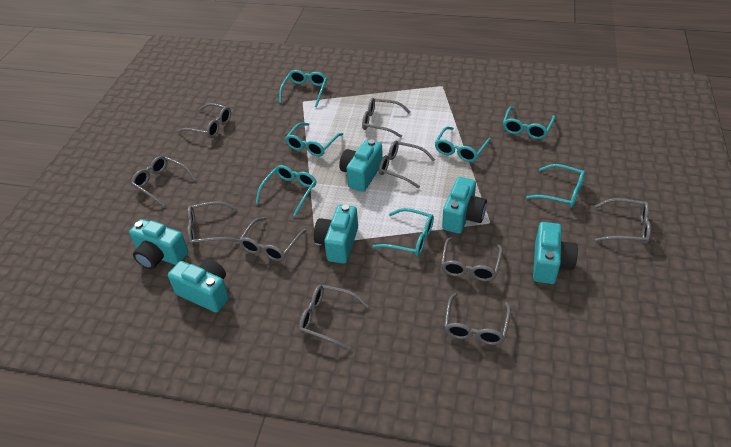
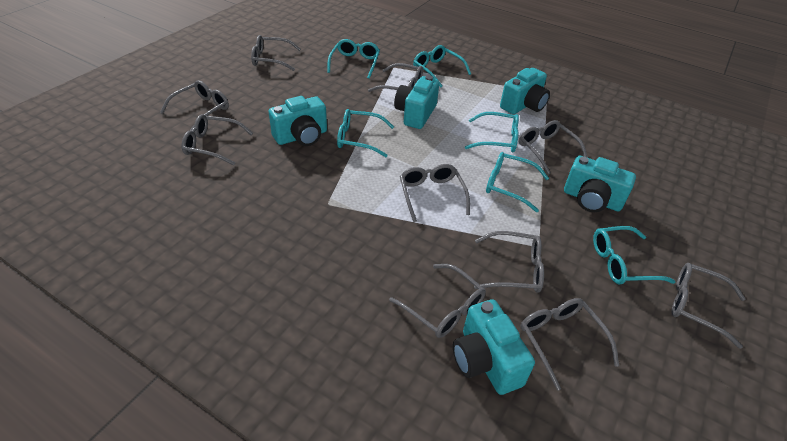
turquoise camera: [129,219,189,269] [168,259,229,313] [314,204,358,264] [339,139,383,192] [442,177,487,234] [533,222,578,284] = 6 -> [268,96,327,146] [394,75,439,129] [453,299,535,395] [500,68,550,114] [564,156,636,212] = 5
turquoise glasses: [256,165,316,216] [279,70,327,107] [285,122,343,157] [373,208,434,256] [435,127,491,162] [503,107,555,139] [526,164,585,208] = 7 -> [327,39,380,79] [337,109,394,157] [413,45,471,88] [465,112,519,152] [486,152,549,212] [593,226,676,285] = 6

